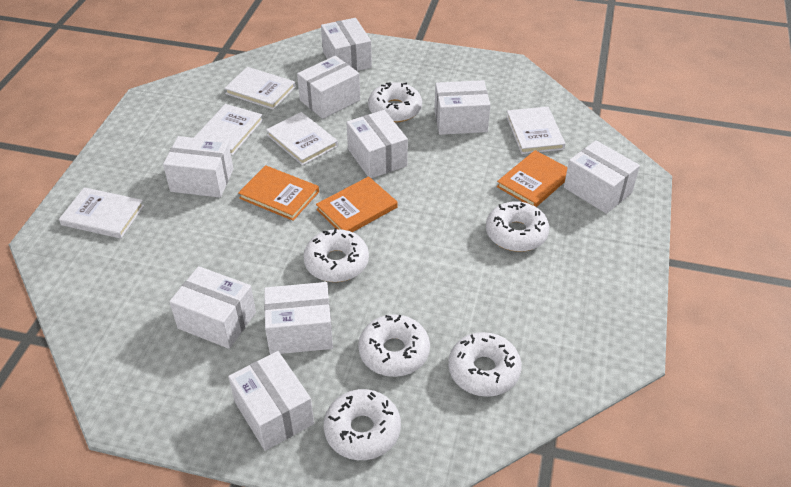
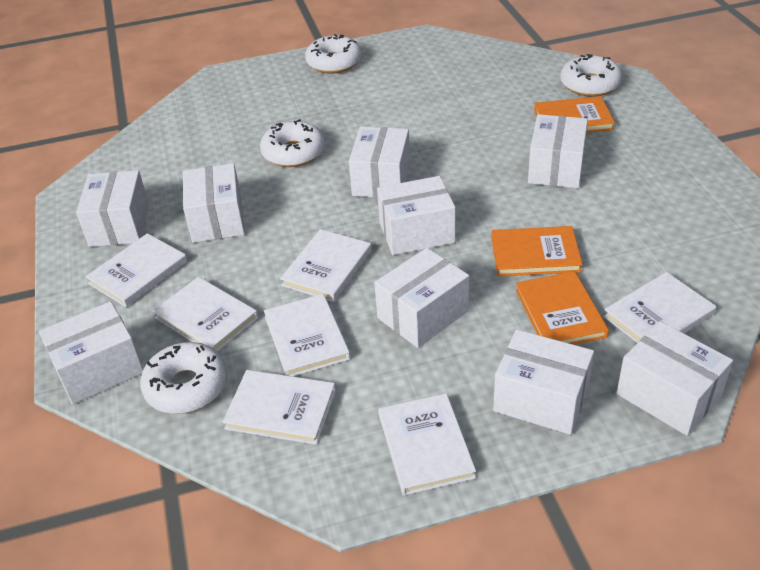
white book: [59,187,144,238] [194,104,263,155] [224,67,295,110] [266,112,338,165] [506,106,565,154] = 5 -> [85,233,187,307] [153,277,258,352] [223,370,336,445] [264,294,350,376] [280,229,372,302] [378,393,476,495] [603,272,716,343] = 7
white donut: [303,228,369,282] [324,389,401,460] [358,314,430,377] [368,82,422,123] [448,332,522,397] [486,201,549,252] = 6 -> [140,342,227,414] [260,119,325,167] [305,34,362,74] [560,54,622,97] = 4

